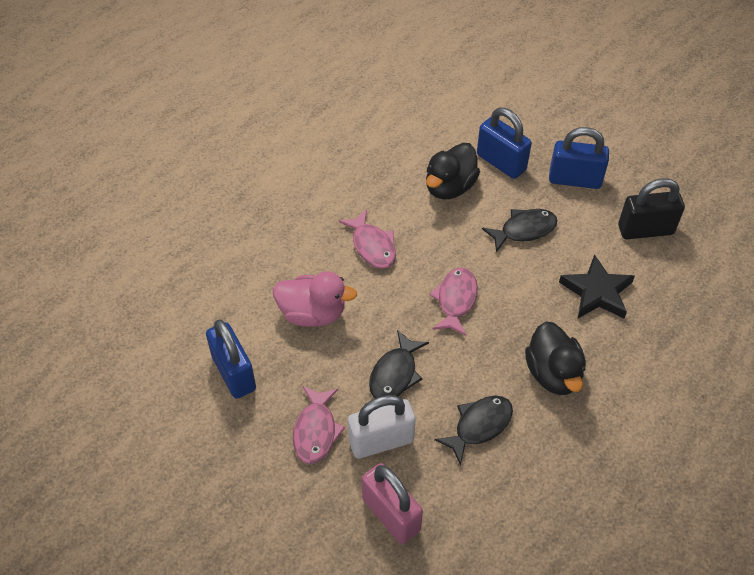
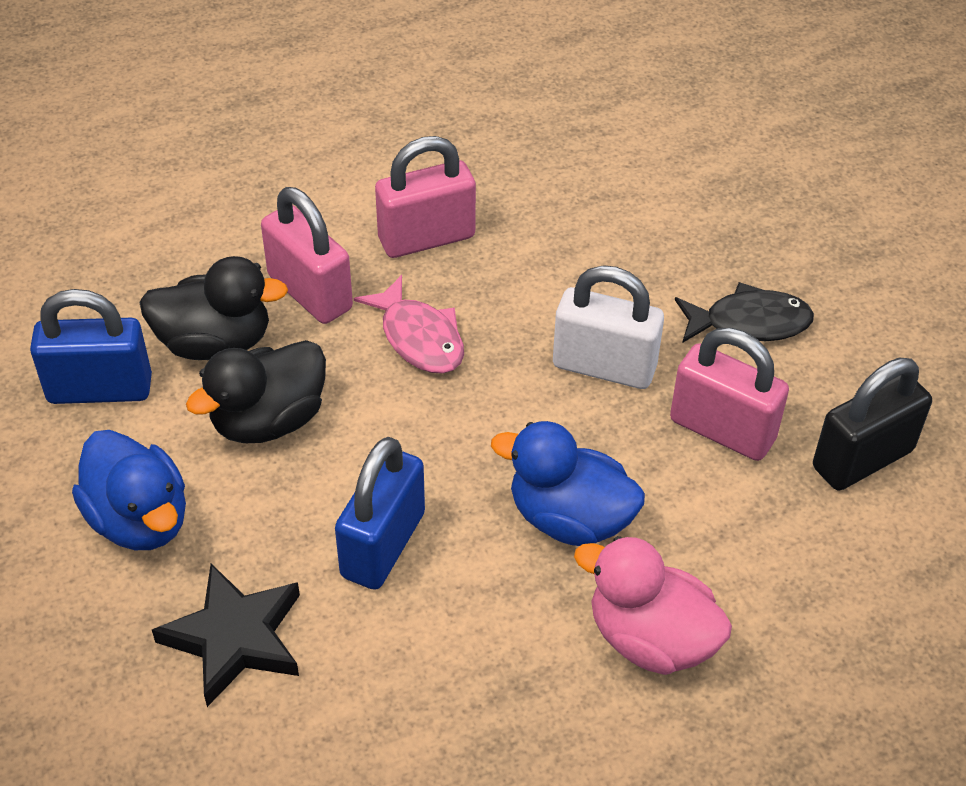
black fish: [369,330,429,398] [434,396,513,466] [482,209,558,252] = 3 -> [675,282,814,343] = 1
blue duck: none = 0 -> [72,430,186,550] [491,421,645,546] = 2
blue padlock: [206,319,256,399] [477,108,532,179] [549,127,609,189] = 3 -> [30,289,152,404] [335,437,425,590] = 2
pink fish: [293,386,345,464] [339,209,396,269] [430,268,478,336] = 3 -> [354,275,464,374] = 1
pink padlock: [362,463,423,544] = 1 -> [261,187,353,324] [375,136,476,258] [670,328,789,461] = 3

